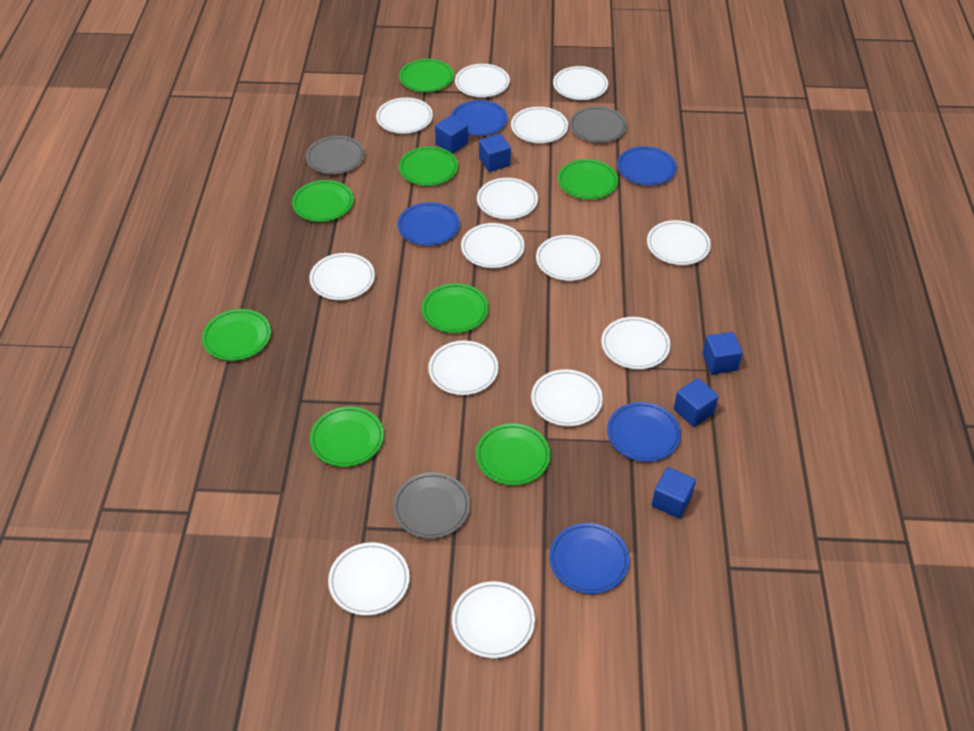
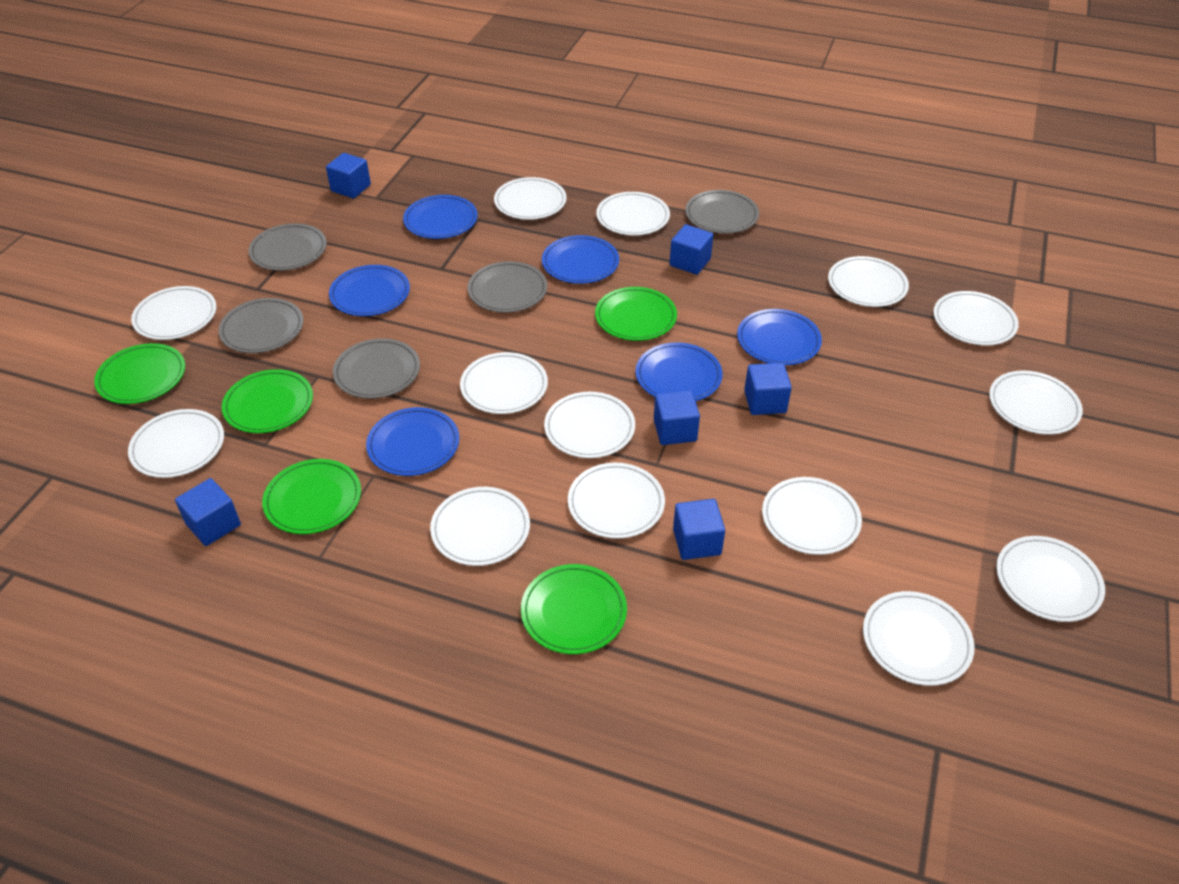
blue cube: [435,115,468,154] [479,134,511,172] [652,467,696,519] [674,378,719,427] [702,332,743,375] = 5 -> [175,478,241,546] [326,153,371,199] [654,390,700,445] [670,224,713,275] [673,499,725,560] [744,363,792,415] = 6
blue plate: [397,202,460,246] [451,100,508,136] [549,523,630,594] [607,402,681,462] [617,146,677,185] = 5 -> [329,265,410,316] [366,407,459,476] [403,195,478,239] [542,235,619,284] [636,342,723,401] [737,309,822,365] = 6
green plate: [202,309,271,361] [292,180,354,222] [310,407,384,467] [399,59,454,92] [399,146,458,186] [422,283,488,333] [476,423,550,485] [558,159,618,200] = 8 -> [94,343,185,404] [222,369,313,433] [262,459,361,534] [521,564,627,654] [595,287,677,341] = 5
grey plate: [306,136,365,174] [393,472,470,539] [570,106,627,143] = 3 -> [218,298,304,353] [248,223,327,271] [333,338,420,399] [467,261,547,313] [685,190,759,234] = 5

